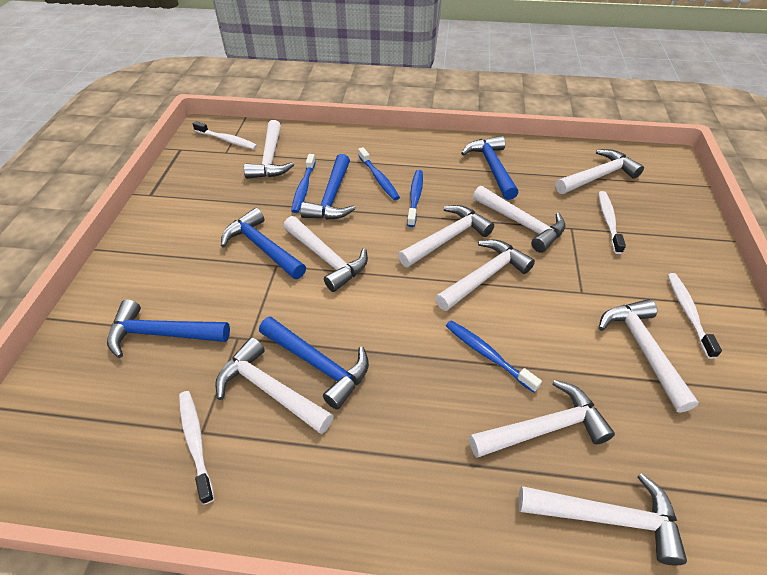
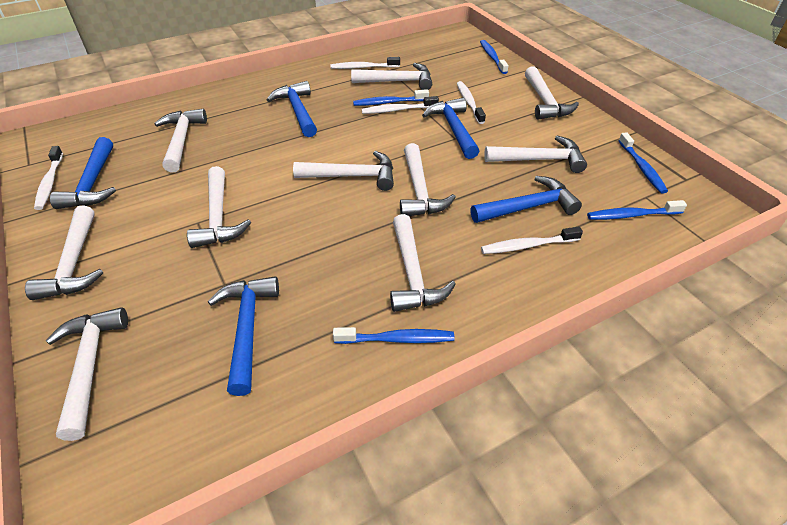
blue toothbrush: [291,154,316,213] [358,147,400,200] [407,170,423,227] [446,320,542,393] = 4 -> [333,327,454,344] [353,89,429,106] [480,40,509,74] [587,200,687,220] [618,132,668,194] = 5
white toothbrush: [179,391,214,505] [193,121,257,149] [599,191,626,254] [668,273,722,359] = 4 -> [34,146,63,210] [331,57,400,69] [362,96,439,114] [457,81,486,124] [481,227,583,254] = 5

